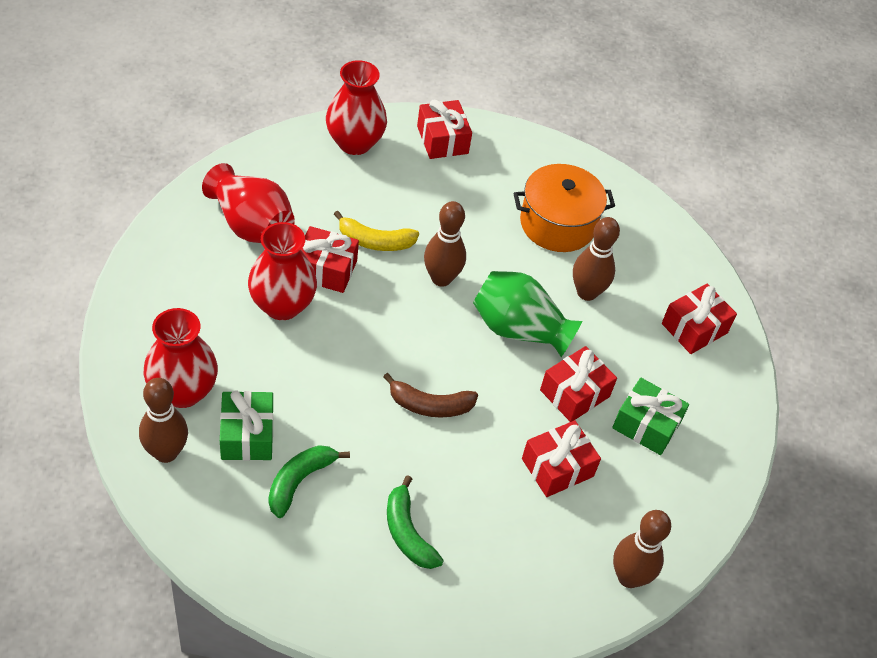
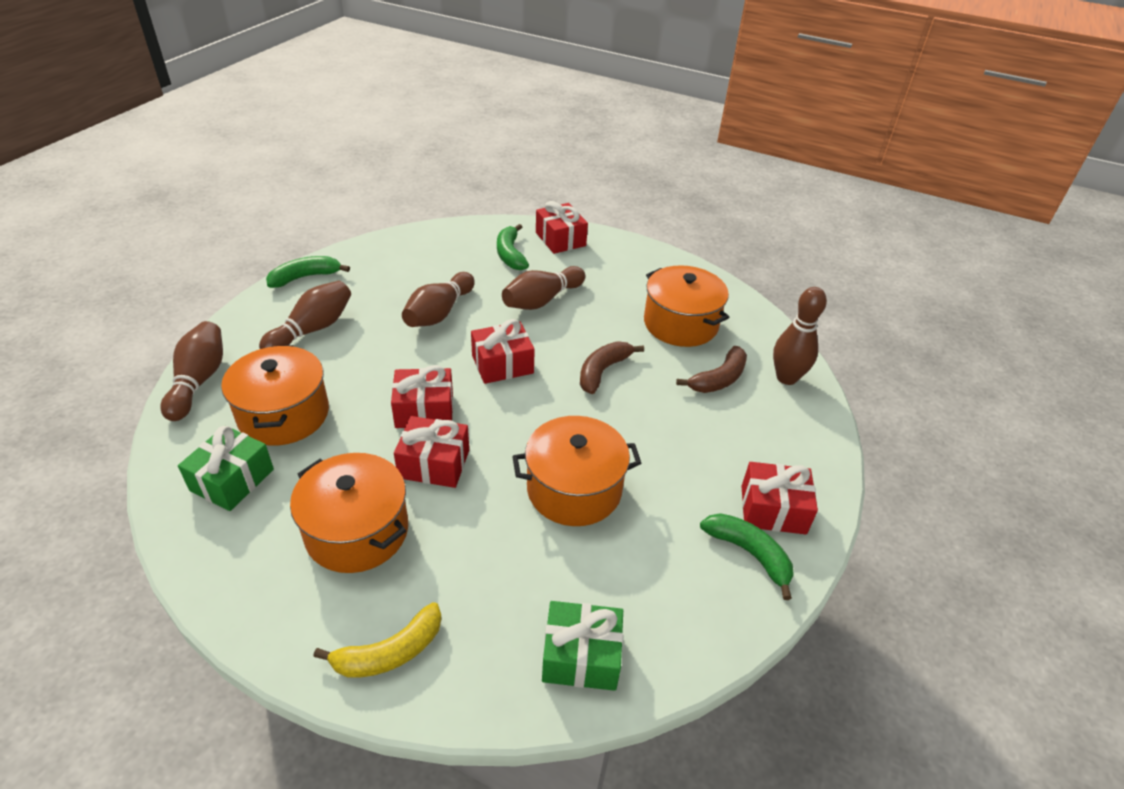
brown banana: [383,373,478,417] = 1 -> [580,342,644,394] [676,346,747,393] = 2
brown bowling pin: [139,378,188,463] [424,201,466,287] [573,217,620,301] [613,510,671,588] = 4 -> [160,321,223,421] [259,281,351,349] [402,272,475,327] [502,266,585,310] [773,287,827,385] = 5
green banana: [269,445,350,518] [387,475,444,569] = 2 -> [266,256,350,288] [497,224,529,270] [700,513,794,600] = 3
green vase: [473,271,582,357] = 1 -> none = 0
orange pot: [514,164,615,252] = 1 -> [221,345,329,446] [290,453,408,573] [512,416,641,526] [644,265,729,347] = 4
red vase: [144,308,218,408] [202,163,295,243] [248,222,317,320] [326,60,387,155] = 4 -> none = 0

